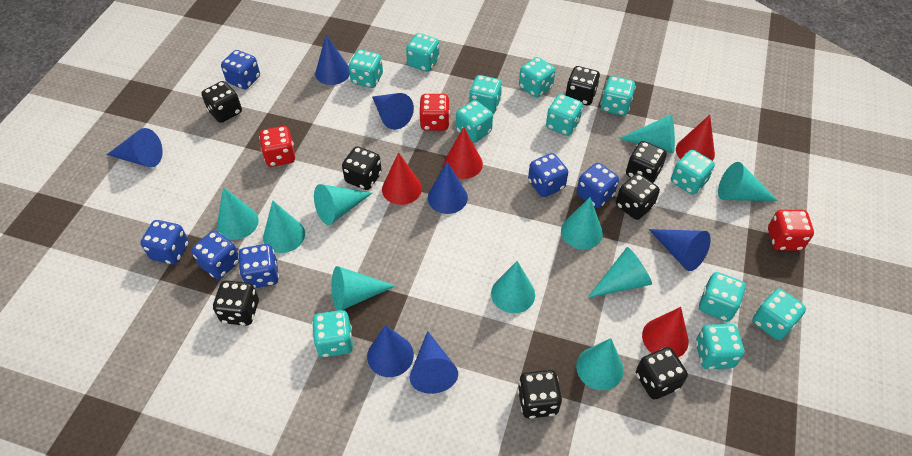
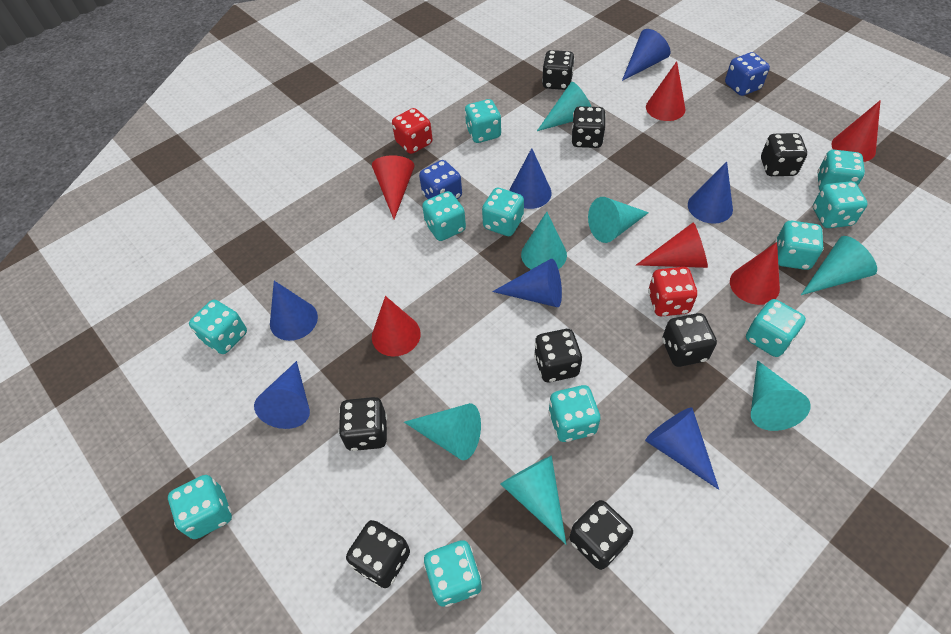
blue dice: [140,220,189,265] [191,231,239,279] [221,50,260,89] [238,244,279,288] [528,153,568,197] [577,163,619,208] = 6 -> [419,160,462,199] [725,52,770,96] = 2
red cone: [382,152,422,205] [444,127,483,179] [642,307,689,357] [676,115,715,161] = 4 -> [372,155,415,219] [372,296,421,356] [636,222,708,268] [646,61,685,121] [730,242,780,305] [831,100,881,162] = 6
red dice: [259,126,295,167] [419,94,450,131] [768,210,814,251] = 3 -> [392,108,433,154] [648,267,697,316] = 2
turquoise cone: [217,187,259,240] [263,200,305,253] [314,184,372,225] [332,266,396,311] [491,261,535,313] [561,197,603,250] [576,338,624,390] [587,247,652,298] [619,115,675,153] [718,162,778,201] = 10 -> [404,403,481,460] [500,456,566,544] [521,212,567,269] [537,82,591,131] [588,197,649,243] [751,360,811,431] [801,236,877,295] = 7
turquoise dice: [312,310,353,357] [349,50,383,88] [406,33,440,72] [456,100,493,143] [469,75,502,114] [519,57,555,98] [546,94,583,136] [600,76,636,116] [671,150,715,195] [695,324,744,369] [699,272,746,321] [753,289,806,340] = 12 -> [168,475,232,539] [189,300,247,354] [422,191,466,241] [423,540,482,607] [465,99,501,143] [482,187,524,236] [548,385,600,442] [746,299,806,357] [775,221,824,270] [813,181,868,228] [817,150,865,190] = 11

